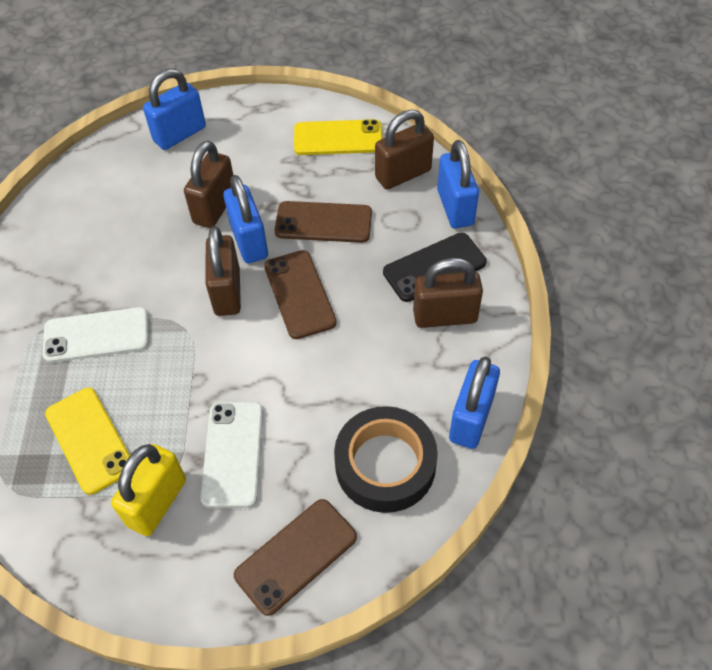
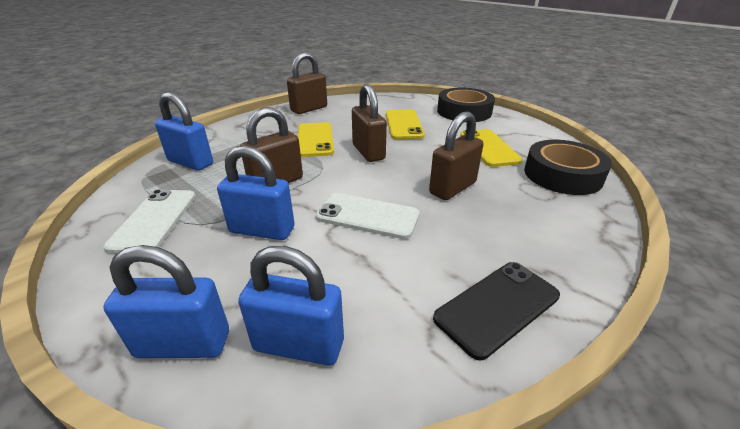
black tape: [334,406,438,513] = 1 -> [437,87,495,122] [524,140,612,195] = 2
brown phone: [234,499,357,616] [264,250,337,339] [275,201,372,243] = 3 -> none = 0
yellow padlock: [111,444,186,536] = 1 -> none = 0
yellow phone: [45,388,130,495] [294,119,382,155] = 2 -> [298,122,334,157] [386,110,425,139] [460,129,522,167] = 3

